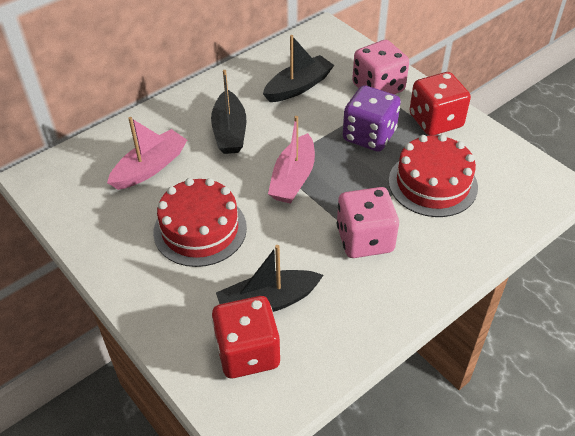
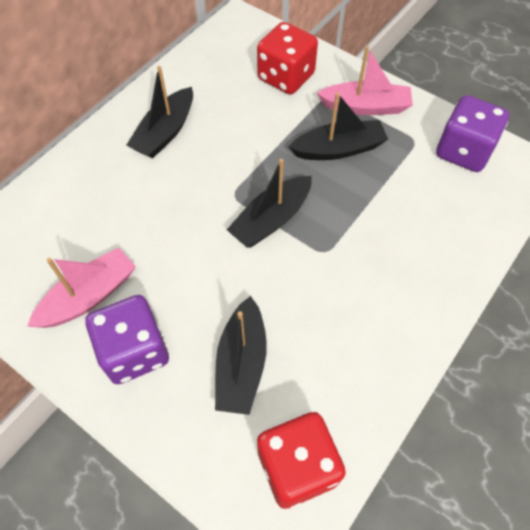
black boat: [211,70,246,154] [216,245,324,312] [263,35,334,102] = 3 -> [126,66,193,158] [215,296,267,415] [227,159,312,248] [289,92,388,160] = 4
pink dice: [337,187,399,258] [352,40,409,95] = 2 -> none = 0
purple dice: [343,85,401,152] = 1 -> [85,295,169,384] [436,95,509,172] = 2
red cake: [153,178,247,267] [389,134,478,217] = 2 -> none = 0

